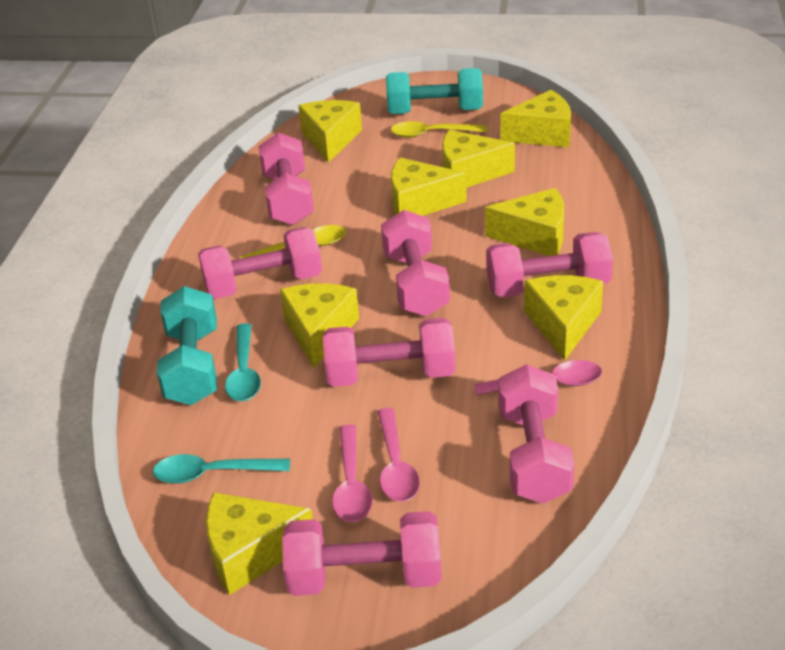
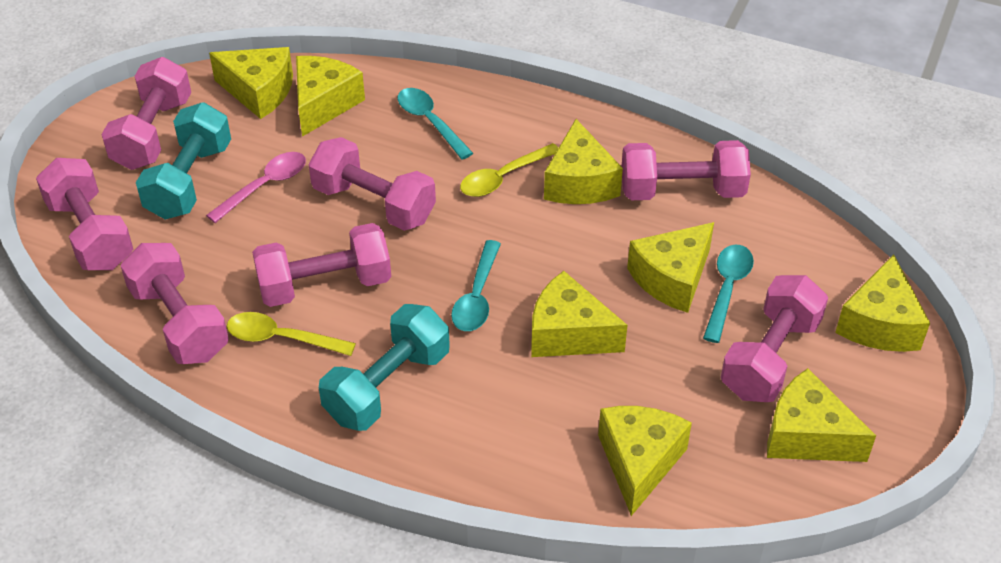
pink spoon: [332,424,373,522] [377,408,420,502] [474,360,602,395] = 3 -> [206,152,306,223] = 1
turquoise spoon: [153,454,290,484] [225,323,261,401] = 2 -> [397,88,473,160] [451,240,501,331] [703,244,754,343] = 3

